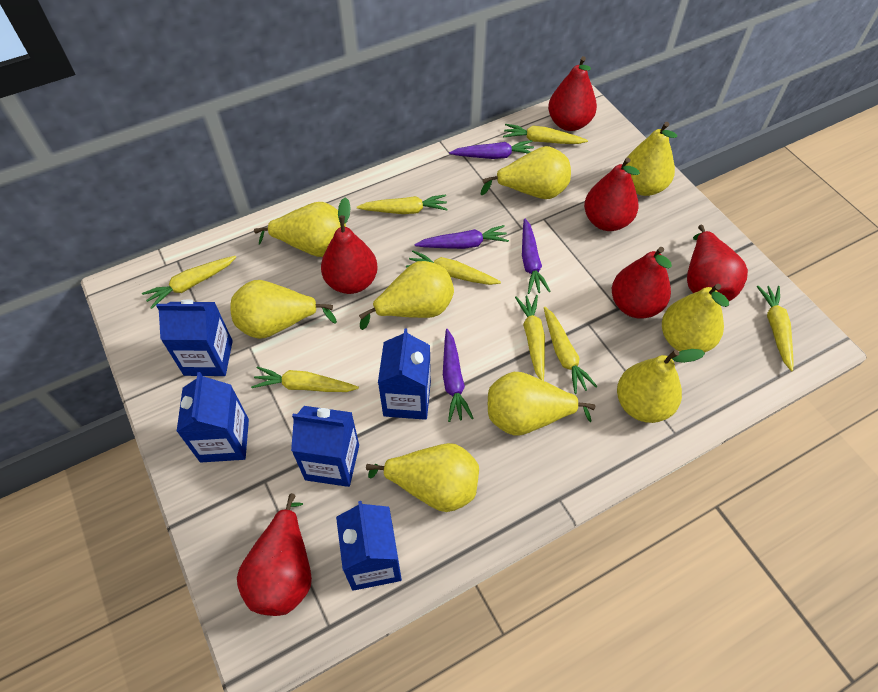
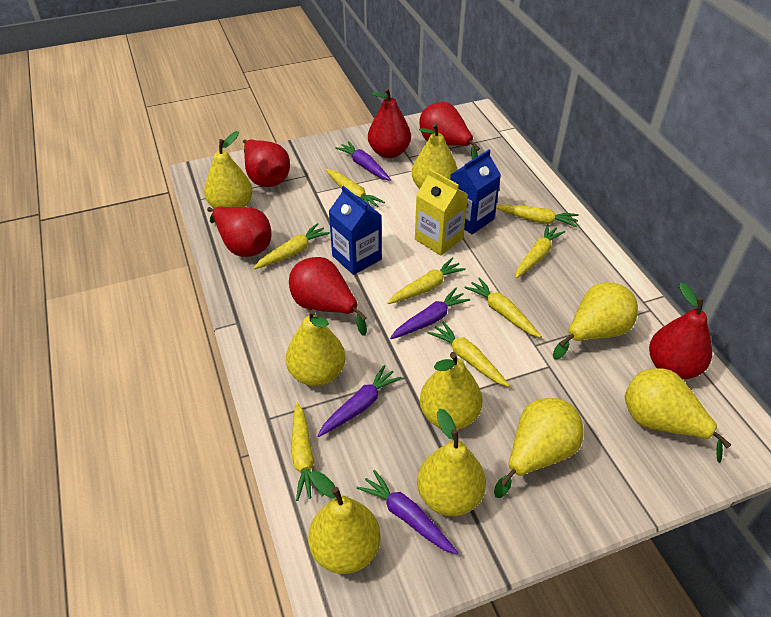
blue carton: [156,299,233,376] [176,372,249,462] [291,406,359,487] [336,501,402,591] [378,328,431,420] = 5 -> [329,186,382,275] [450,150,501,234] = 2
yellow carton: none = 0 -> [415,169,468,256] = 1

